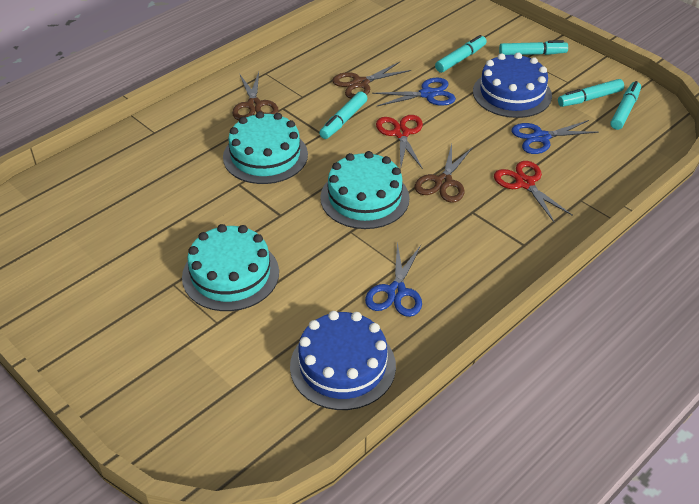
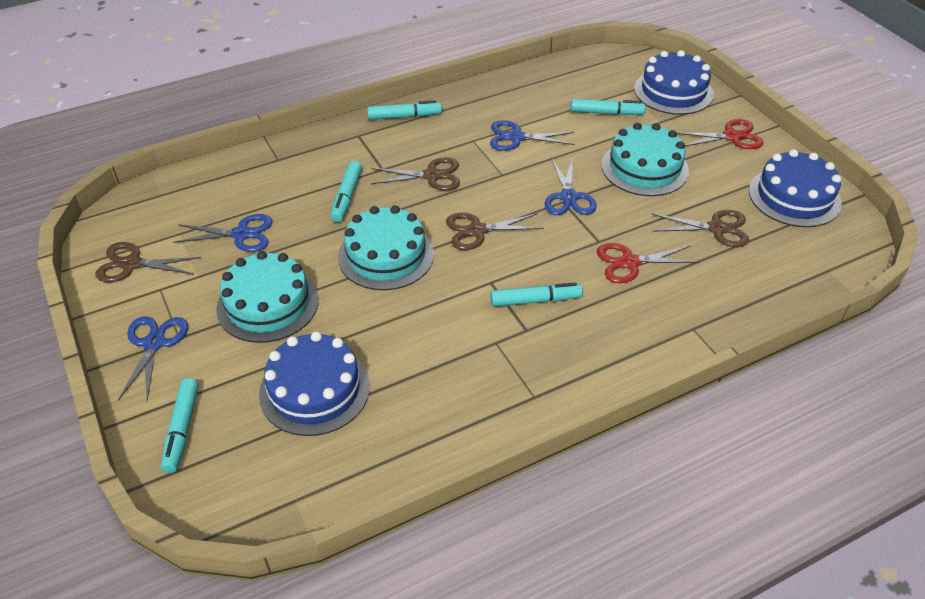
blue cake: [290,311,396,410] [473,53,552,118] = 2 -> [259,332,370,436] [634,50,714,115] [749,149,842,227] = 3
blue scissors: [365,242,422,317] [372,78,456,106] [511,120,599,154] = 3 -> [118,317,188,401] [173,214,273,252] [490,120,575,151] [544,158,597,215] = 4
brown scissors: [232,72,279,120] [332,62,411,99] [414,144,473,203] = 3 -> [95,242,201,282] [371,157,460,191] [446,213,544,250] [652,210,749,247] = 4

